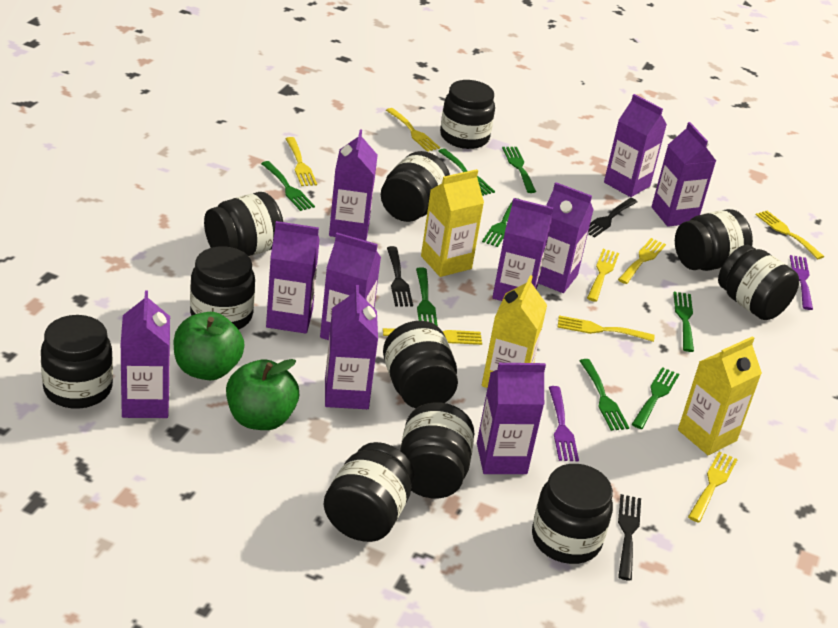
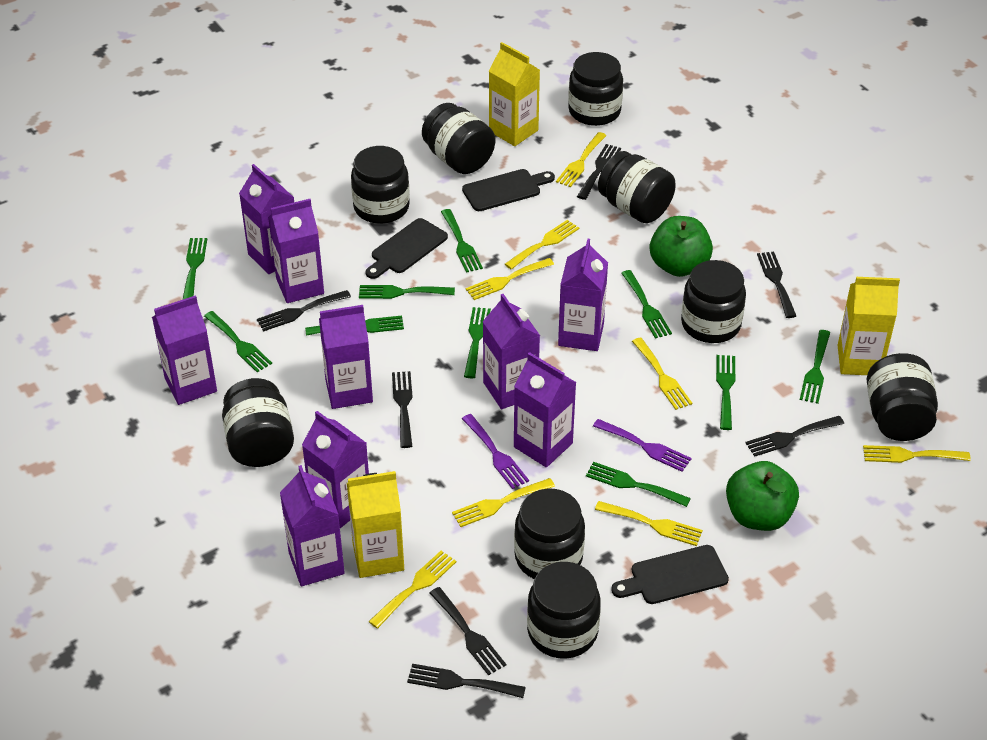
black cutting board: none = 0 -> [365,218,448,279] [462,169,555,211] [611,545,729,604] = 3
black fork: [387,246,413,306] [588,198,638,238] [618,494,641,581] = 3 -> [257,290,351,332] [392,371,413,448] [407,664,526,698] [430,587,506,676] [577,144,621,200] [745,416,844,457] [757,252,796,318] = 7
black jar: [41,315,113,409] [190,246,255,330] [204,192,283,256] [324,442,414,542] [381,151,450,222] [383,321,458,409] [400,402,474,498] [440,80,495,149] [532,464,613,564] [675,209,753,271] [718,245,799,320] = 11 -> [222,378,294,467] [351,146,410,224] [422,103,495,174] [514,489,585,579] [527,562,601,659] [568,52,623,126] [598,151,676,223] [681,260,746,343] [867,353,938,441] = 9
green fork: [261,161,315,211] [416,267,438,326] [438,148,495,196] [482,198,521,247] [502,147,536,193] [580,359,629,431] [632,367,679,429] [673,292,694,352] = 8 -> [183,238,207,299] [204,311,272,372] [305,316,404,336] [359,285,455,299] [441,209,483,273] [464,307,491,378] [586,462,691,507] [621,270,672,339] [716,355,735,430] [800,330,830,404] = 10
purple carton: [121,291,170,418] [266,221,320,334] [320,233,381,340] [325,285,378,409] [329,130,378,241] [477,363,546,474] [492,198,553,301] [538,182,594,293] [604,94,667,197] [651,122,716,227] = 10 -> [152,295,217,405] [239,164,294,274] [268,199,324,303] [280,465,345,586] [302,411,369,528] [319,305,373,409] [483,294,540,409] [514,352,577,467] [558,239,608,351] = 9

